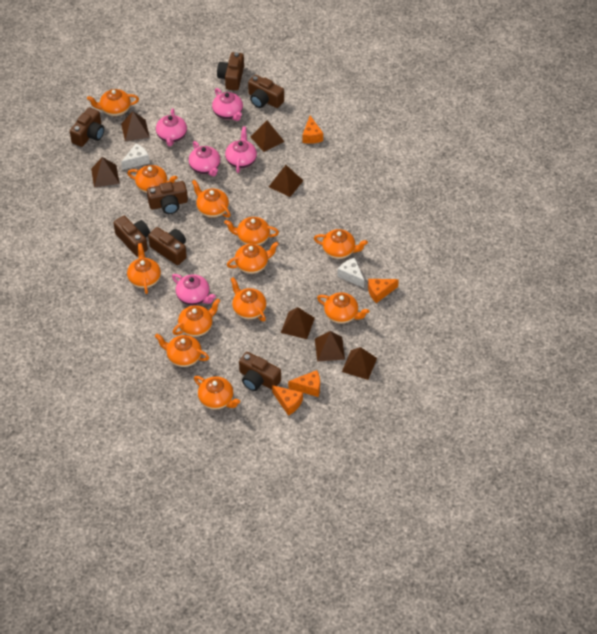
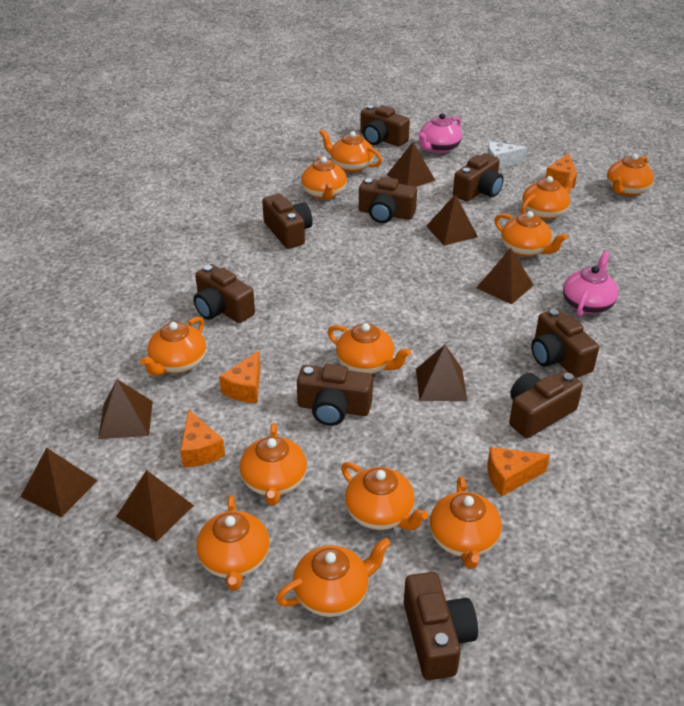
brown camera: [70,107,104,147] [114,216,150,256] [147,181,188,214] [148,227,187,265] [217,52,244,91] [239,352,281,391] [248,75,284,108] = 7 -> [194,264,255,323] [262,194,313,249] [297,364,373,426] [359,177,417,223] [360,105,410,147] [404,572,478,680] [453,153,504,202] [509,371,583,438] [531,309,599,378] = 9
pink teapot: [156,108,187,146] [172,274,216,305] [189,141,221,176] [212,88,243,121] [225,126,257,173] = 5 -> [417,113,462,154] [563,251,618,317] = 2
white cheese: [121,143,150,170] [337,258,364,288] = 2 -> [488,141,528,168] = 1

